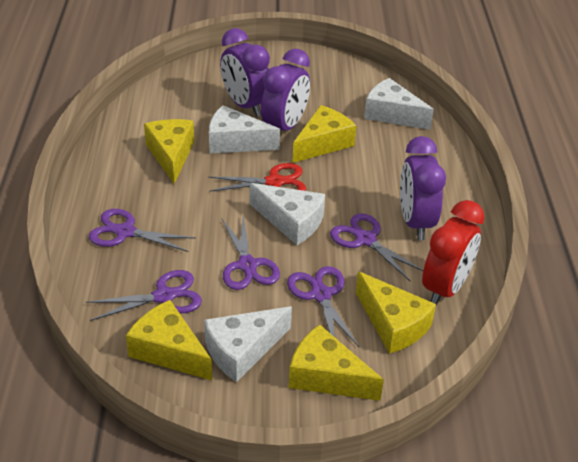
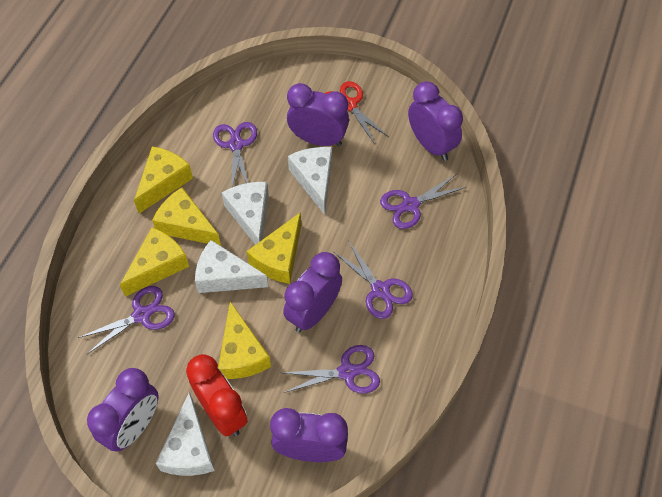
purple clock: [220,28,270,117] [261,49,310,131] [400,136,446,240] = 3 -> [87,368,158,452] [270,408,348,462] [283,252,342,333] [287,83,349,146] [408,81,463,161] = 5

